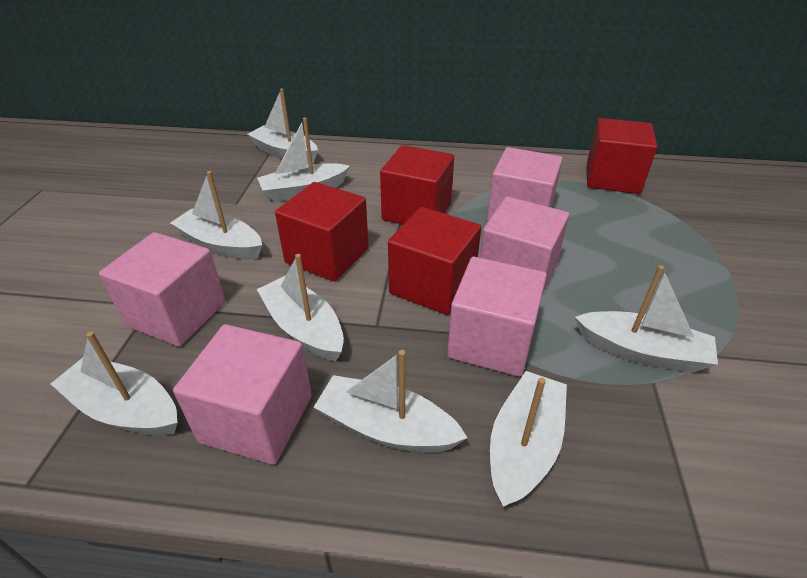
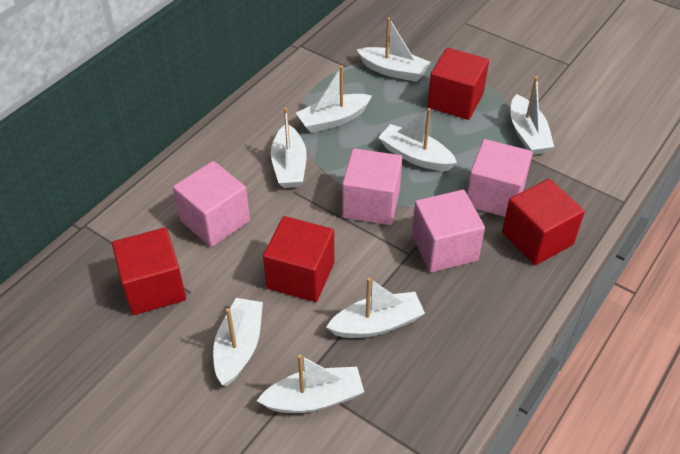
pink cube: [99,232,226,347] [173,324,312,465] [447,257,547,377] [480,196,570,295] [487,147,563,222] = 5 -> [173,161,250,247] [342,148,402,225] [412,190,485,272] [467,139,533,217] = 4

